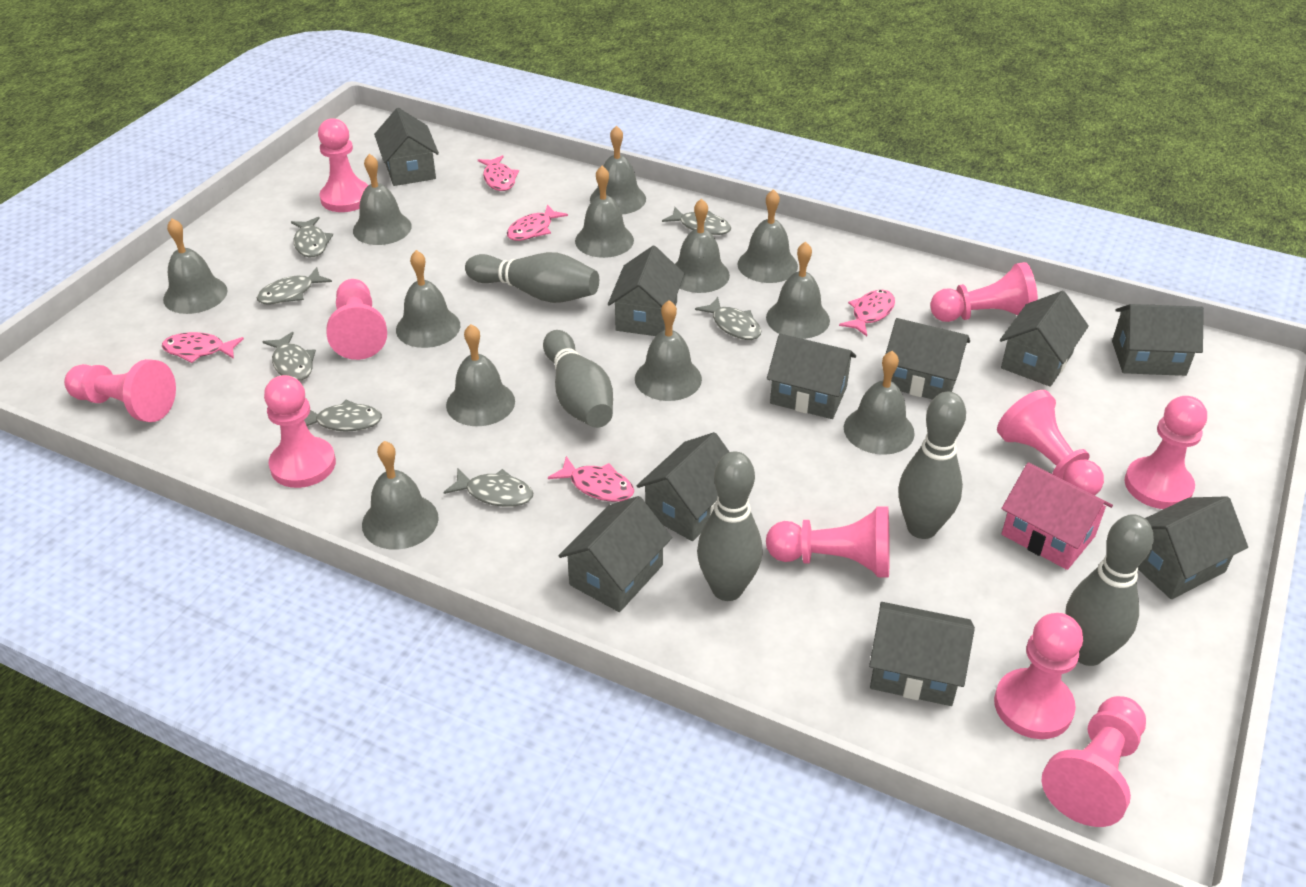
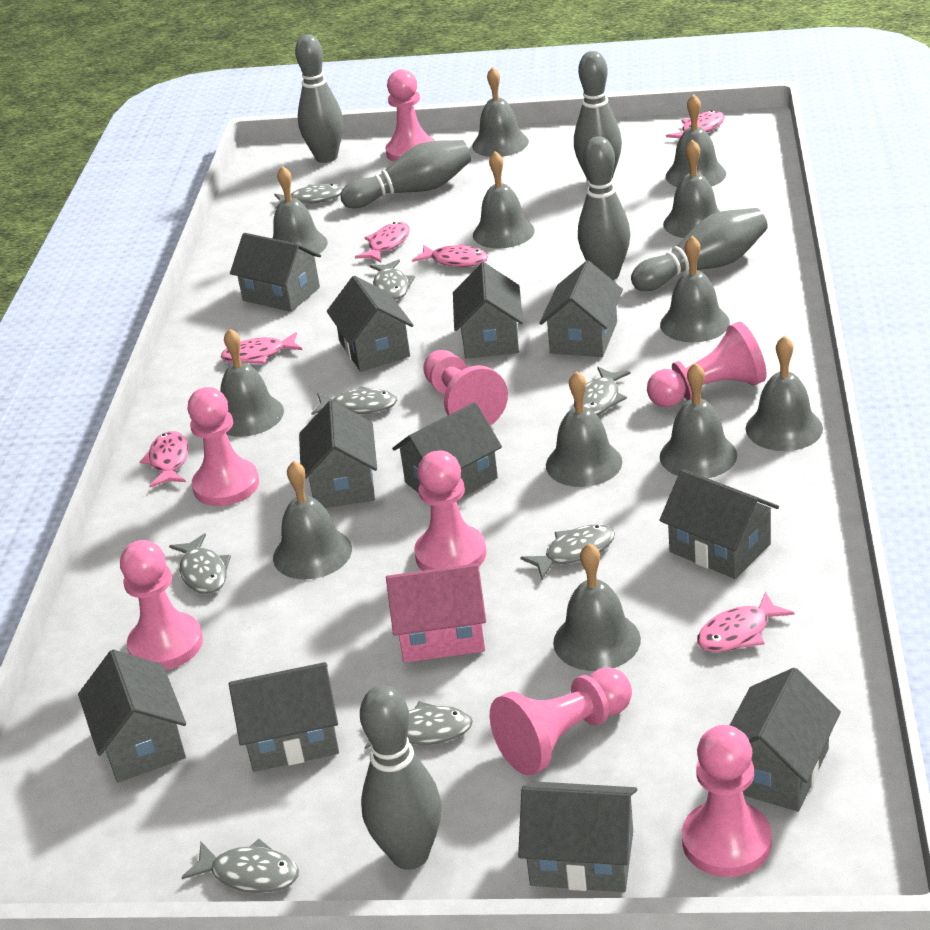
grey bowling pin: [465,252,599,303] [543,330,613,428] [697,451,763,601] [898,392,966,539] [1065,514,1154,666] = 5 -> [295,34,343,163] [340,140,471,208] [360,685,441,870] [574,51,622,180] [578,136,630,280] [631,208,768,291] = 6
grey fish: [257,267,332,305] [262,332,316,381] [291,217,333,257] [304,400,382,432] [443,469,534,507] [662,207,732,235] [695,297,761,340] = 7 -> [169,533,231,594] [181,839,299,893] [274,184,343,209] [311,386,397,415] [364,701,473,749] [369,259,415,300] [520,524,615,579] [574,367,630,416] = 8
grey house: [374,108,439,186] [558,496,672,612] [608,246,684,336] [637,432,729,541] [767,334,856,419] [869,602,975,706] [886,318,970,400] [1000,291,1089,387] [1112,304,1204,376] [1138,496,1248,599] = 10 -> [78,649,186,782] [229,662,339,772] [230,233,321,312] [299,400,377,508] [327,276,413,372] [392,402,502,497] [453,262,523,358] [518,781,637,892] [539,261,623,357] [659,469,779,579] [730,668,841,812] = 11
pink fish: [162,332,244,363] [478,155,519,191] [507,204,568,241] [548,456,634,502] [839,290,895,336] = 5 -> [140,431,189,487] [221,332,302,364] [355,222,410,262] [412,243,488,267] [666,110,725,139] [697,592,794,652] = 6
pink pawn: [64,359,176,422] [264,375,336,488] [318,118,368,212] [326,279,387,360] [766,506,890,577] [930,262,1038,322] [994,613,1083,739] [997,390,1104,495] [1042,696,1146,827] [1124,396,1207,509] = 10 -> [120,540,203,670] [188,387,259,506] [386,69,435,162] [414,451,487,571] [423,350,508,425] [490,667,632,776] [647,322,767,408] [682,725,772,877] = 8

